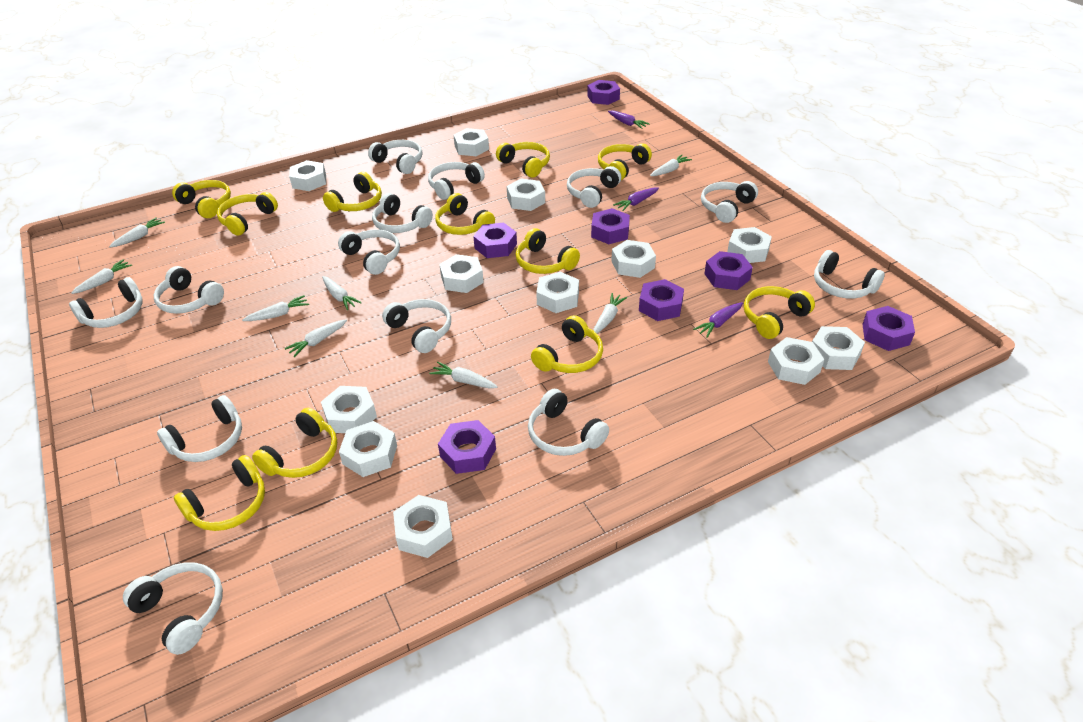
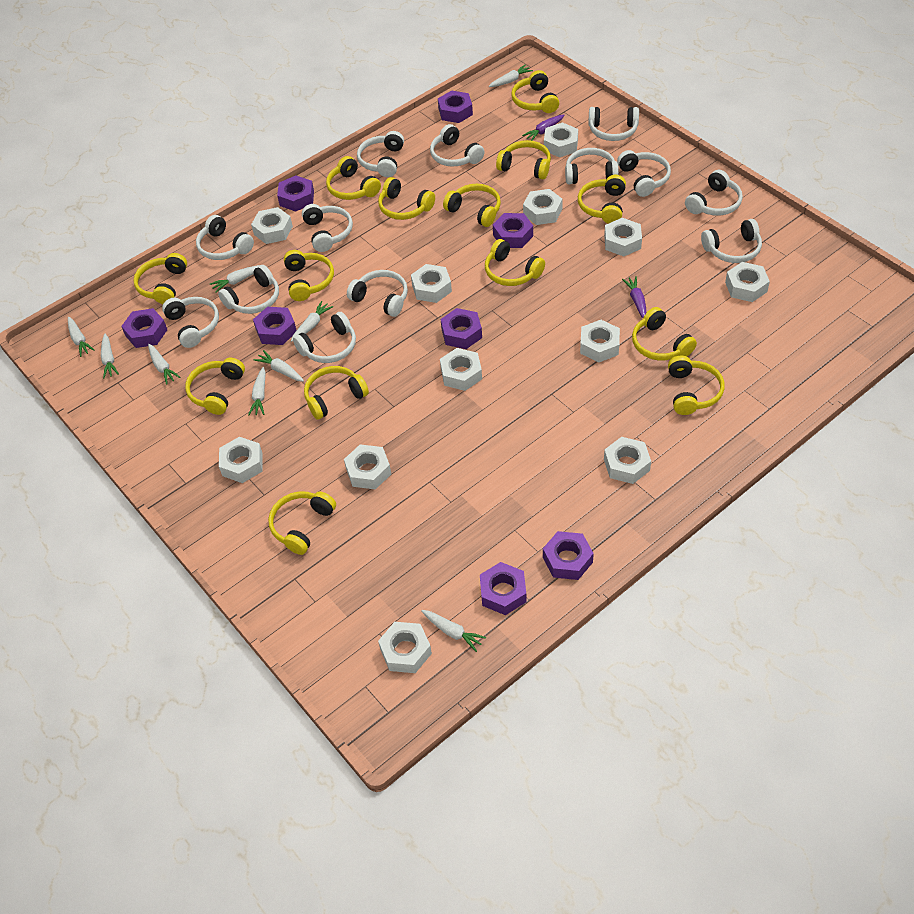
purple carrot: [608,110,649,129] [613,188,659,211] [693,302,743,338] = 3 -> [522,114,565,141] [622,276,646,318] = 2
purple nut: [438,420,496,474] [473,223,517,258] [587,80,620,105] [591,208,630,244] [639,279,684,321] [704,251,753,290] [862,306,915,351] = 7 -> [121,308,167,348] [253,307,297,345] [277,176,314,212] [438,90,473,123] [441,308,482,349] [480,562,527,615] [493,213,533,248] [543,531,594,580] = 8
white carrot: [71,260,132,294] [109,217,165,248] [242,295,309,321] [284,319,347,357] [322,276,362,310] [429,362,498,388] [593,293,627,333] [650,155,692,176] = 8 -> [68,317,95,357] [101,334,119,378] [148,344,180,385] [210,265,260,293] [248,367,266,415] [254,350,304,382] [291,301,333,342] [421,610,486,652] [489,64,533,87] = 9
yellow headphones: [172,180,231,218] [174,455,265,531] [217,192,278,236] [252,408,337,478] [323,172,382,212] [435,193,495,235] [496,142,550,178] [515,228,580,274] [531,315,603,373] [598,143,652,180] [744,286,815,339] = 11 -> [134,253,187,304] [185,358,245,415] [268,491,336,555] [284,250,334,301] [304,366,369,420] [326,156,381,200] [378,177,435,220] [443,184,501,227] [485,239,545,286] [496,140,551,179] [511,70,559,113] [578,175,626,224] [632,307,697,360] [668,356,724,415] = 14

